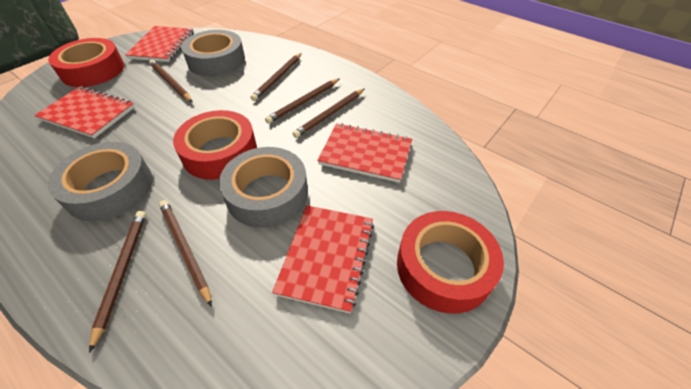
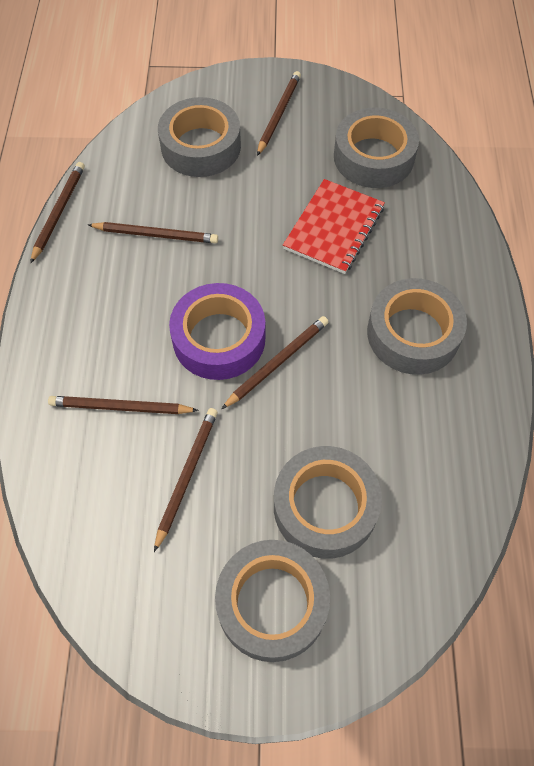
grey tape: [48,142,153,221] [181,30,245,77] [219,147,308,228] = 3 -> [158,97,241,177] [215,540,330,662] [274,446,382,559] [334,108,419,188] [367,278,467,375] = 5
purple tape: none = 0 -> [169,283,265,380] = 1
red notebook: [34,87,135,138] [125,26,194,62] [272,206,374,313] [317,123,412,183] = 4 -> [283,179,385,274] = 1
red tape: [48,38,124,87] [173,110,257,180] [397,211,504,314] = 3 -> none = 0

